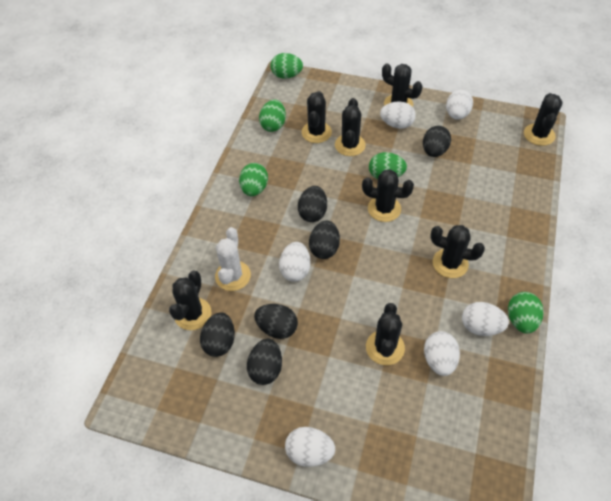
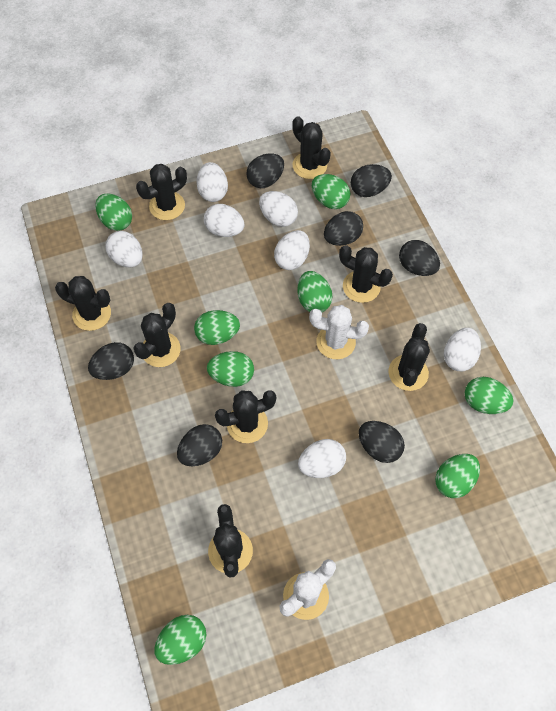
black egg: [200,312,235,357] [247,339,282,385] [254,304,298,339] [298,186,327,222] [309,221,340,259] [423,126,451,157] = 6 -> [88,342,134,380] [177,424,222,466] [246,154,284,188] [324,211,363,246] [351,164,392,197] [359,421,405,463] [399,240,440,276] = 7
green egg: [239,163,268,196] [259,100,286,132] [271,53,303,78] [369,152,407,179] [508,292,543,333] = 5 -> [95,194,132,231] [154,615,206,665] [194,310,240,345] [207,351,254,387] [297,271,333,312] [312,174,350,209] [435,454,480,498] [465,377,513,414] = 8
white cactus: [215,227,251,291] = 1 -> [280,559,336,620] [309,305,369,359] = 2
white egg: [279,242,311,282] [285,427,335,467] [380,102,416,129] [424,331,460,376] [446,90,473,120] [462,302,509,336] = 6 -> [105,231,143,267] [196,162,228,202] [204,204,244,237] [259,191,298,227] [274,230,310,270] [298,439,346,478] [444,328,481,371] = 7

